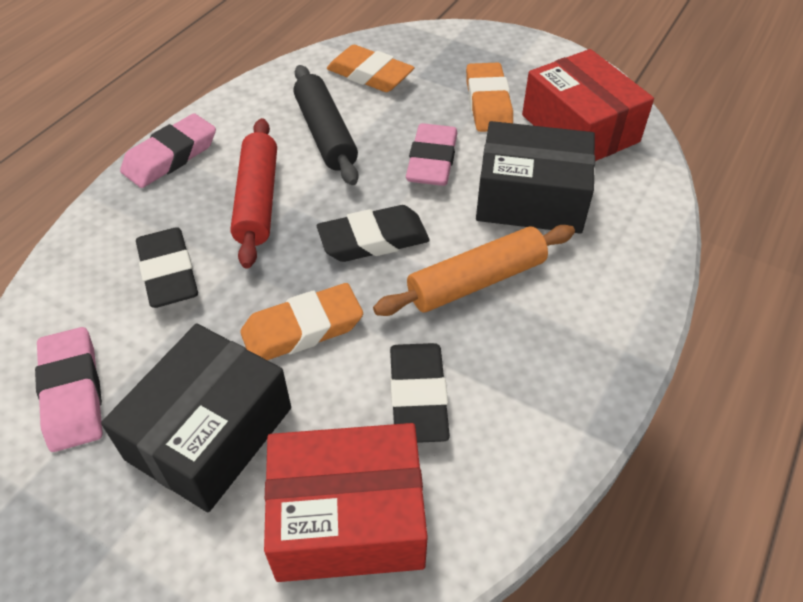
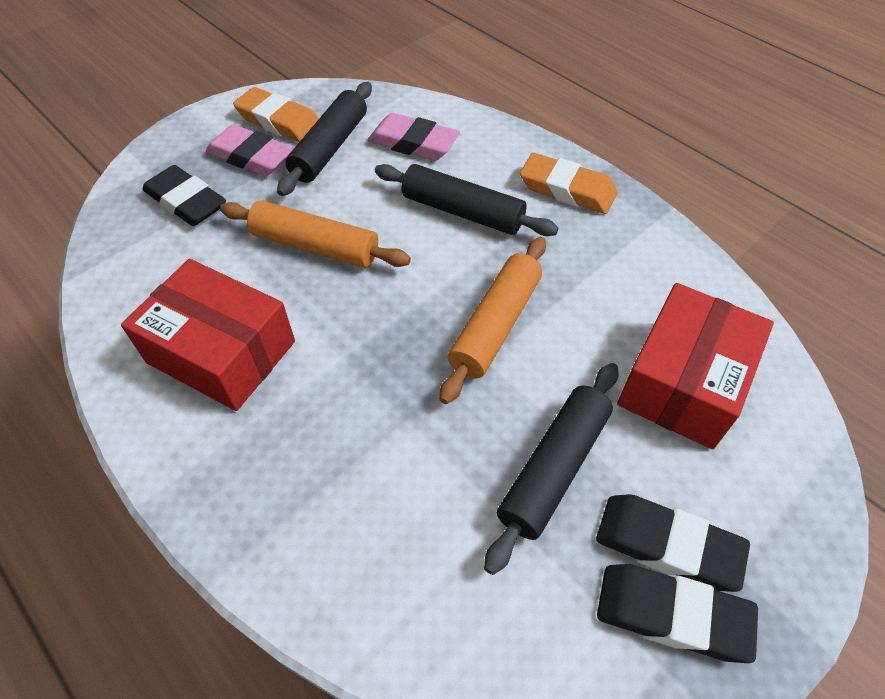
black box: [101,324,291,512] [476,121,595,233] = 2 -> none = 0
black rolling pin: [293,65,359,185] = 1 -> [277,82,372,196] [375,164,558,236] [484,363,618,575] = 3
orange eraser: [240,283,363,360] [327,45,415,92] [466,63,513,132] = 3 -> [233,87,319,142] [520,153,617,214] = 2
orange rolling pin: [373,225,575,316] = 1 -> [220,200,411,268] [440,237,546,404] = 2
pink eraser: [35,327,103,452] [120,114,216,188] [406,123,457,186] = 3 -> [206,124,294,176] [367,113,460,161] = 2
red rolling pin: [230,118,277,269] = 1 -> none = 0

